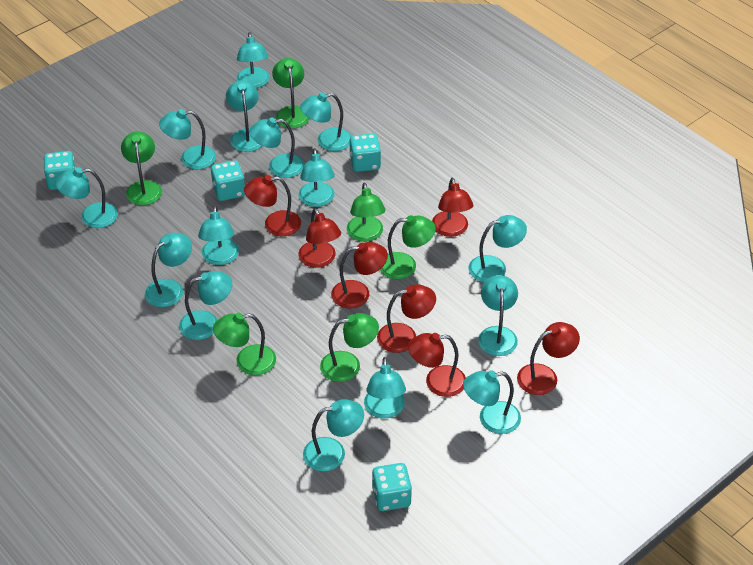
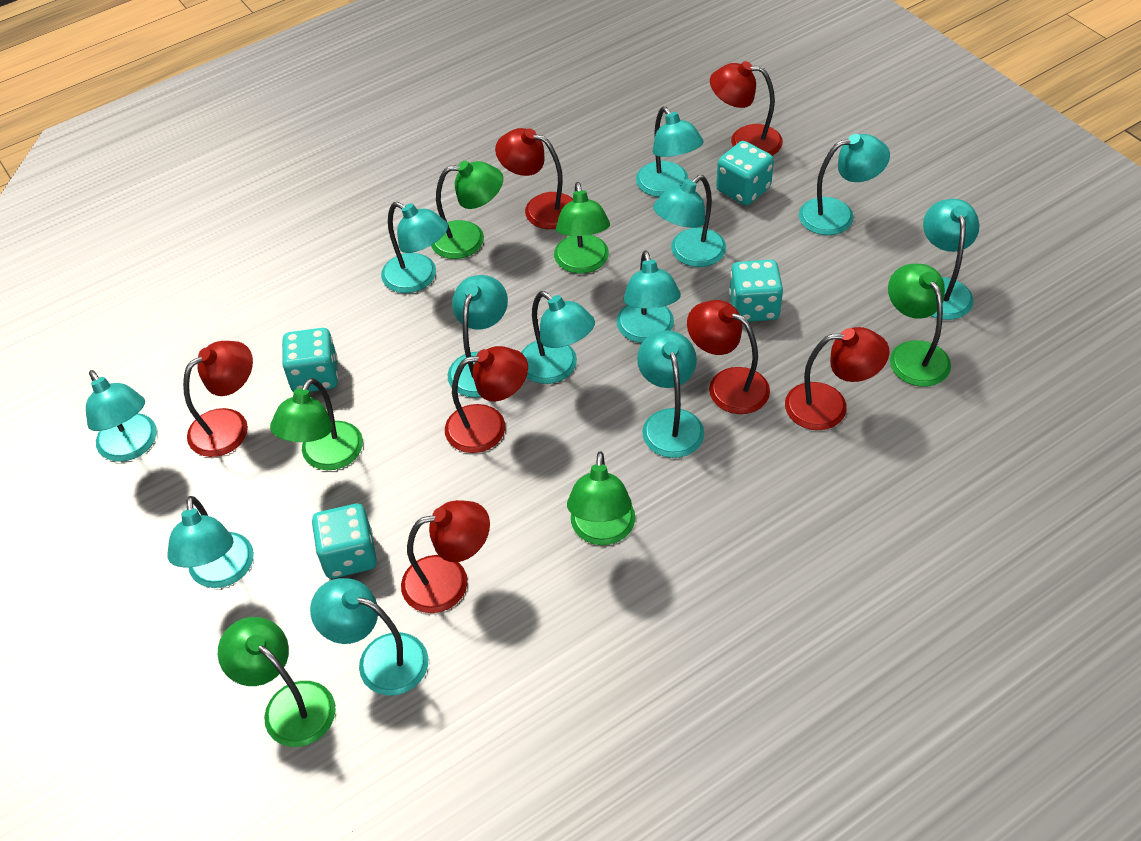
turquoise lamp: [56,167,118,228] [145,233,192,307] [159,109,216,169] [179,271,233,340] [198,206,239,265] [226,80,261,152] [237,32,269,88] [249,117,304,178] [299,148,335,207] [300,93,351,151] [303,399,364,472] [364,357,406,419] [463,370,521,434] [469,215,527,282] [478,275,518,356] = 15 -> [86,370,157,462] [167,496,254,588] [310,578,429,696] [381,202,448,293] [447,275,508,397] [521,291,595,384] [616,250,681,343] [636,107,704,197] [637,330,704,458] [653,175,726,267] [799,134,890,235] [923,199,979,320] = 12

